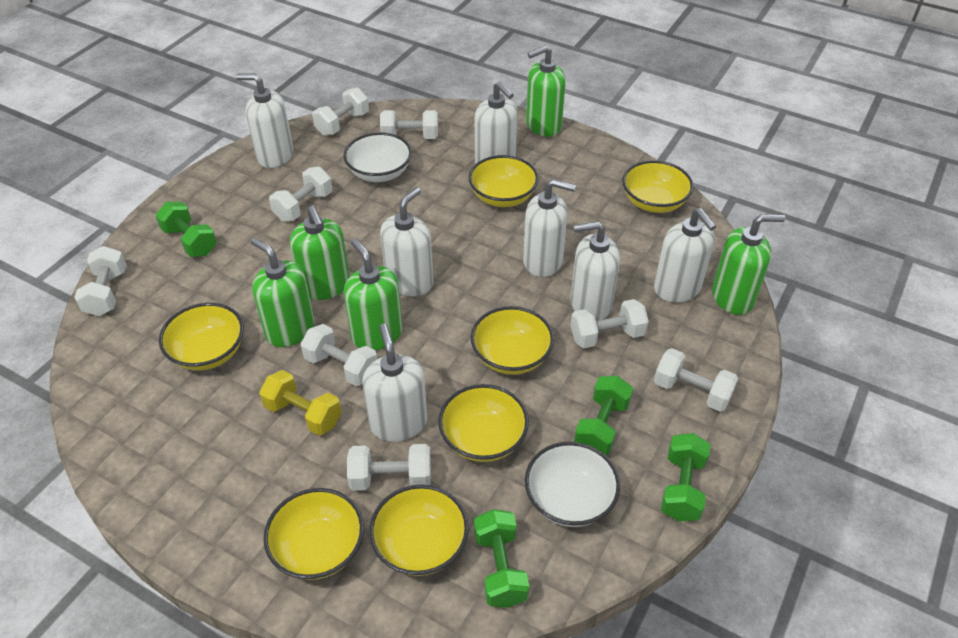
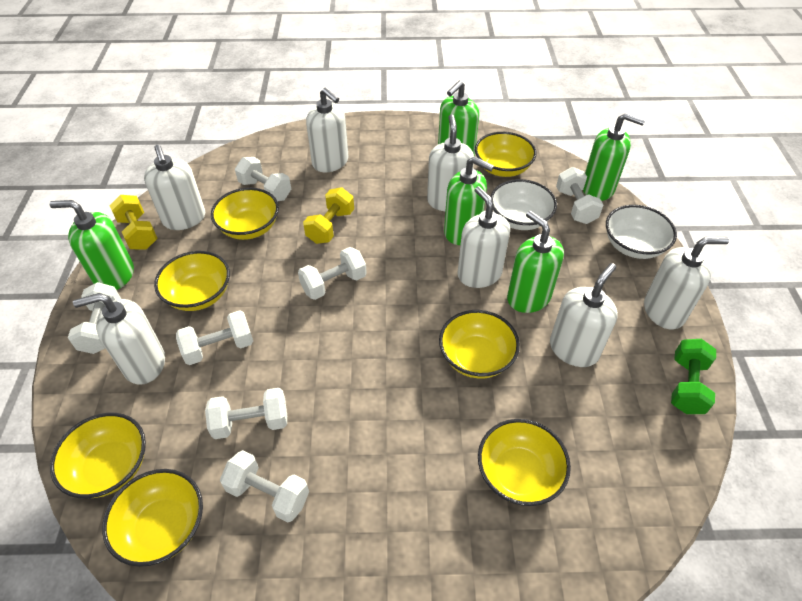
green dumbbell: [155,202,217,257] [474,509,529,608] [574,376,633,455] [661,433,711,521] = 4 -> [671,339,716,414] = 1
white dumbbell: [74,246,127,316] [269,167,332,221] [301,324,377,386] [312,87,369,136] [347,444,431,491] [380,110,438,139] [571,299,649,348] [654,348,738,412] = 8 -> [68,282,121,354] [176,310,253,365] [205,388,287,439] [220,450,309,522] [235,157,291,201] [298,247,367,300] [556,167,603,224] = 7
yellow dumbbell: [259,370,341,436] = 1 -> [109,195,158,250] [303,188,354,244] = 2

